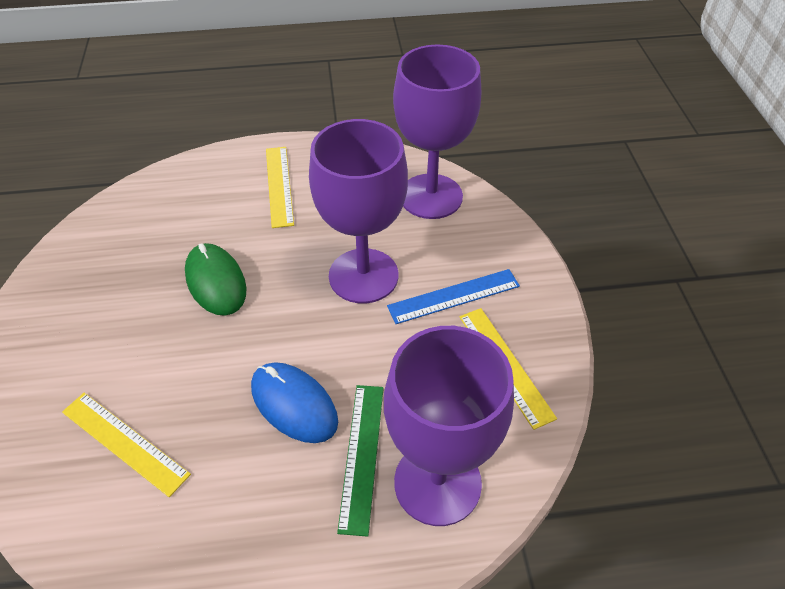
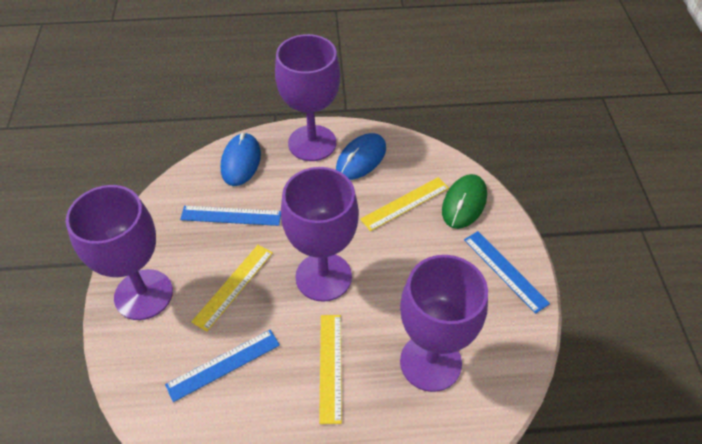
blue mouse: [251,362,338,443] = 1 -> [221,133,261,186] [336,133,386,180] = 2
blue ruler: [387,269,520,324] = 1 -> [165,329,280,402] [180,206,281,226] [464,231,550,314] = 3
green ruler: [337,385,384,537] = 1 -> none = 0
purple goblet: [309,119,408,303] [384,326,514,526] [393,44,481,219] = 3 -> [66,185,173,320] [275,34,340,161] [281,167,359,302] [400,255,488,392] = 4

